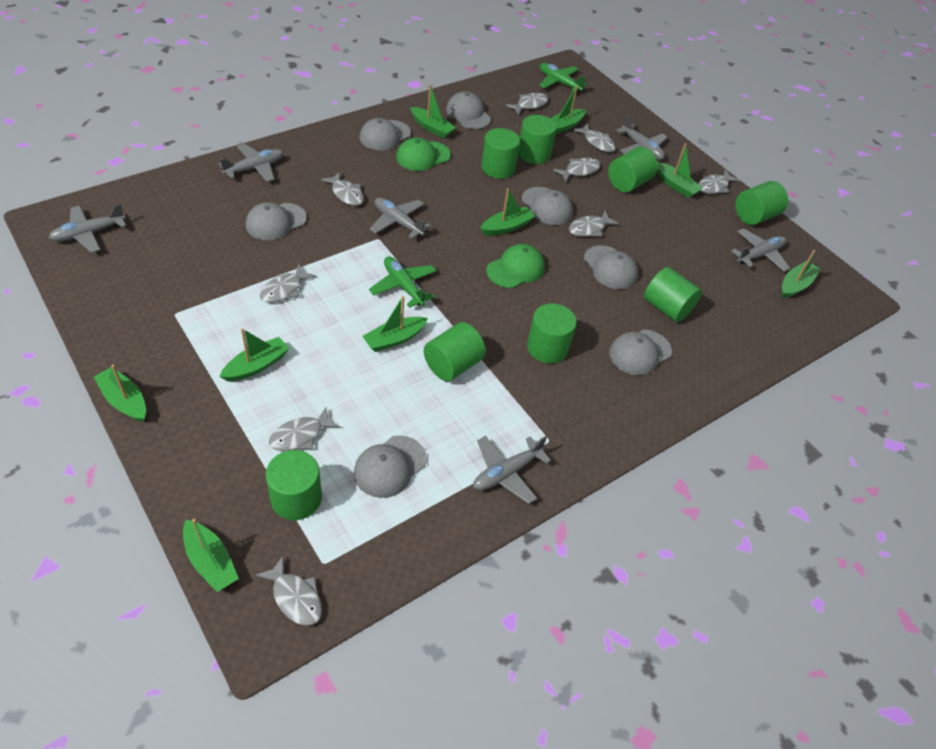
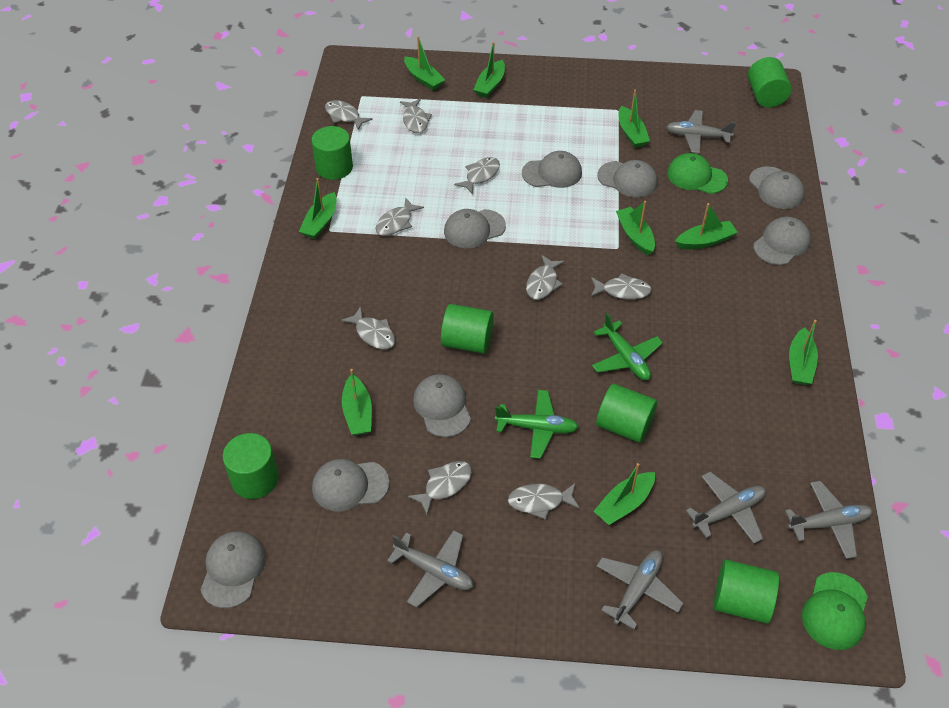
green cylinder: [266,450,322,520] [424,322,486,382] [481,128,520,179] [518,115,556,164] [527,303,577,363] [608,147,658,192] [644,267,702,322] [735,181,788,225] = 8 -> [223,433,279,499] [311,126,353,180] [441,304,494,354] [596,384,657,443] [714,559,779,624] [748,57,792,108] = 6
grey cap: [246,202,307,240] [354,435,427,498] [360,118,411,151] [446,91,491,129] [522,187,573,225] [584,245,638,289] [609,330,672,375] = 7 -> [201,531,266,608] [312,459,390,511] [413,374,471,437] [444,209,506,248] [522,151,582,188] [597,160,657,197] [749,167,804,209] [753,217,811,265] = 8
grey plane: [49,204,126,253] [219,144,283,182] [370,198,431,239] [473,436,551,504] [616,115,668,160] [731,228,790,272] = 6 -> [387,530,473,608] [597,550,683,629] [666,110,736,154] [686,472,766,544] [785,481,873,559] = 5

